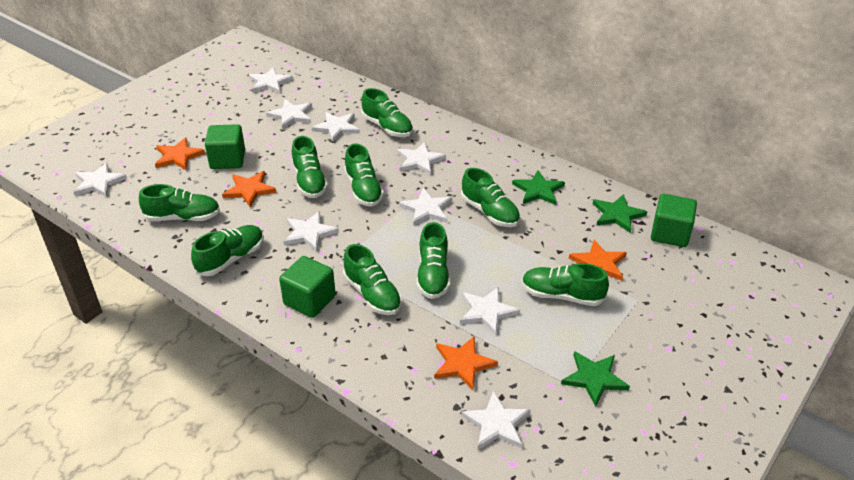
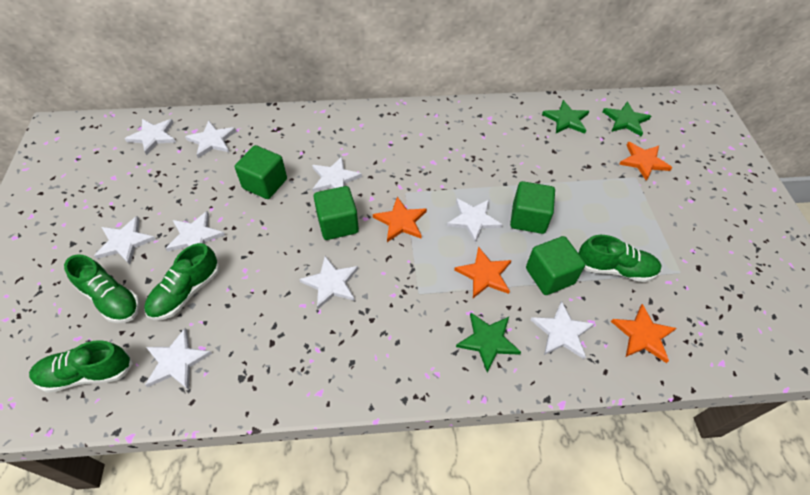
green cube: [205,124,245,169] [279,256,336,318] [651,194,697,247] = 3 -> [235,145,287,199] [314,186,359,240] [510,181,555,234] [526,236,585,295] = 4
green shoe: [139,184,220,221] [191,225,264,276] [292,136,328,198] [343,244,402,315] [344,143,384,207] [361,88,413,137] [417,222,450,299] [461,168,520,227] [522,263,609,306] = 9 -> [29,340,133,393] [64,254,140,323] [145,243,220,320] [579,235,662,282] = 4

